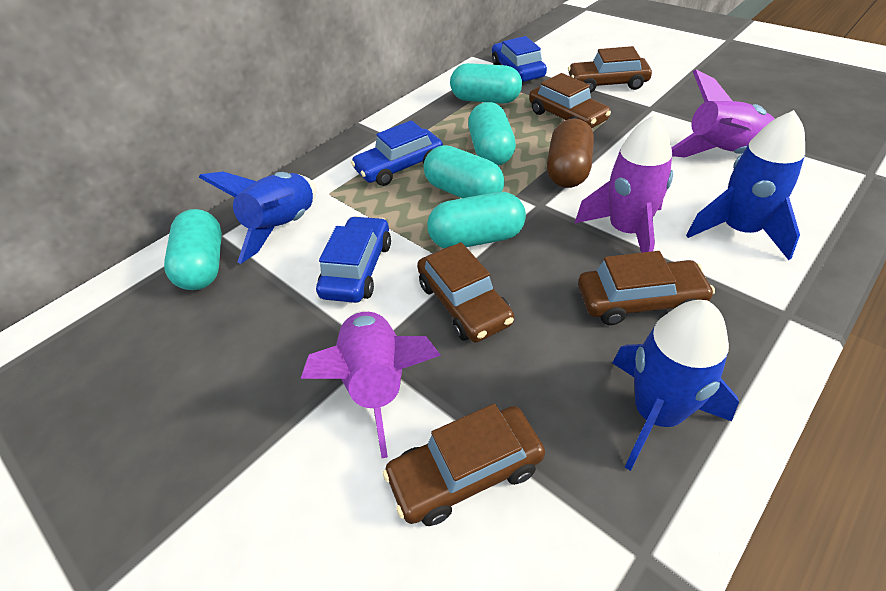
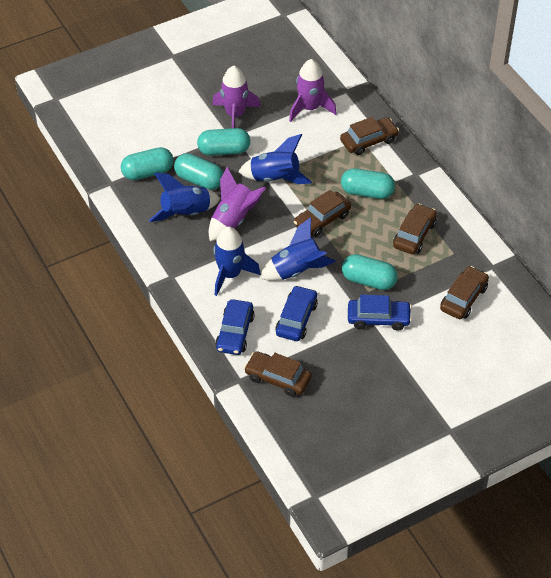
blue rocket: [199,172,317,264] [613,300,739,471] [686,110,805,260] = 3 -> [149,173,221,222] [213,227,261,296] [238,134,312,184] [260,217,336,281] = 4
brown capsule: [547,118,594,188] = 1 -> none = 0

